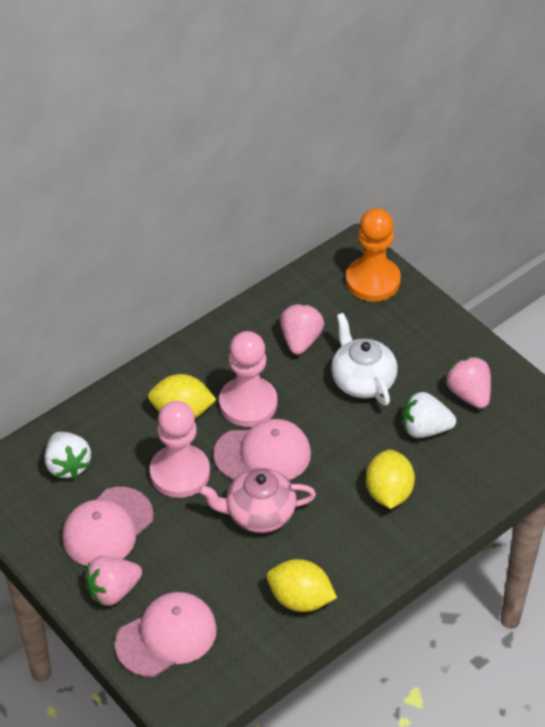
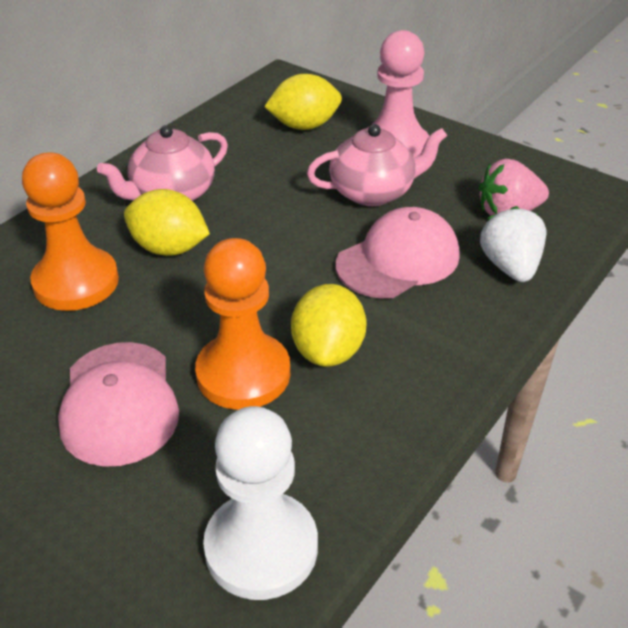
orange pawn: [346,208,401,302] = 1 -> [22,153,119,311] [195,238,290,410] = 2
pink cap: [62,487,154,566] [115,592,217,677] [213,419,311,480] = 3 -> [58,342,179,467] [336,207,460,298] = 2
pink pawn: [150,401,210,498] [219,331,277,427] = 2 -> [368,30,429,158] = 1
pink strawberry: [85,556,142,606] [280,304,324,355] [446,357,491,409] = 3 -> [479,158,549,216] = 1
pink teapot: [198,468,316,533] = 1 -> [97,125,228,201] [307,124,447,206] = 2
white pawn: none = 0 -> [203,406,318,600] = 1
white strawberry: [45,432,91,479] [402,392,456,438] = 2 -> [480,206,546,282] = 1
white teapot: [331,313,398,406] = 1 -> none = 0

